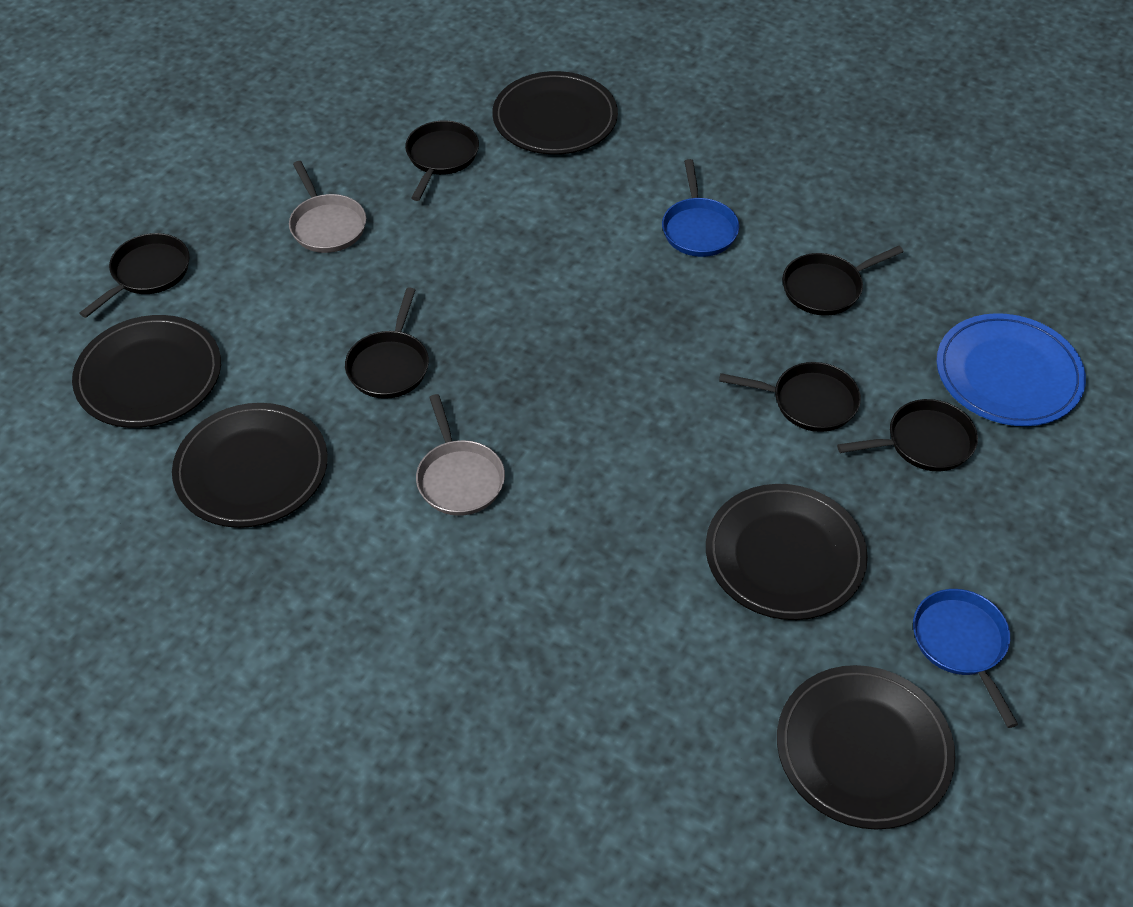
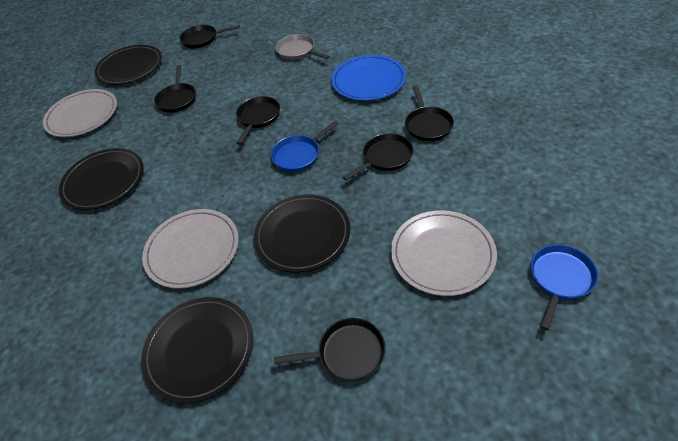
black plate: [72,315,221,428] [172,403,328,528] [492,71,618,155] [706,484,868,620] [777,665,956,829] = 5 -> [59,148,144,210] [95,45,162,85] [141,297,253,404] [254,195,350,273] = 4
grey pan: [289,161,366,253] [416,394,505,516] = 2 -> [276,34,330,60] = 1
grey plate: none = 0 -> [43,89,117,137] [142,209,239,289] [391,210,497,296] = 3

